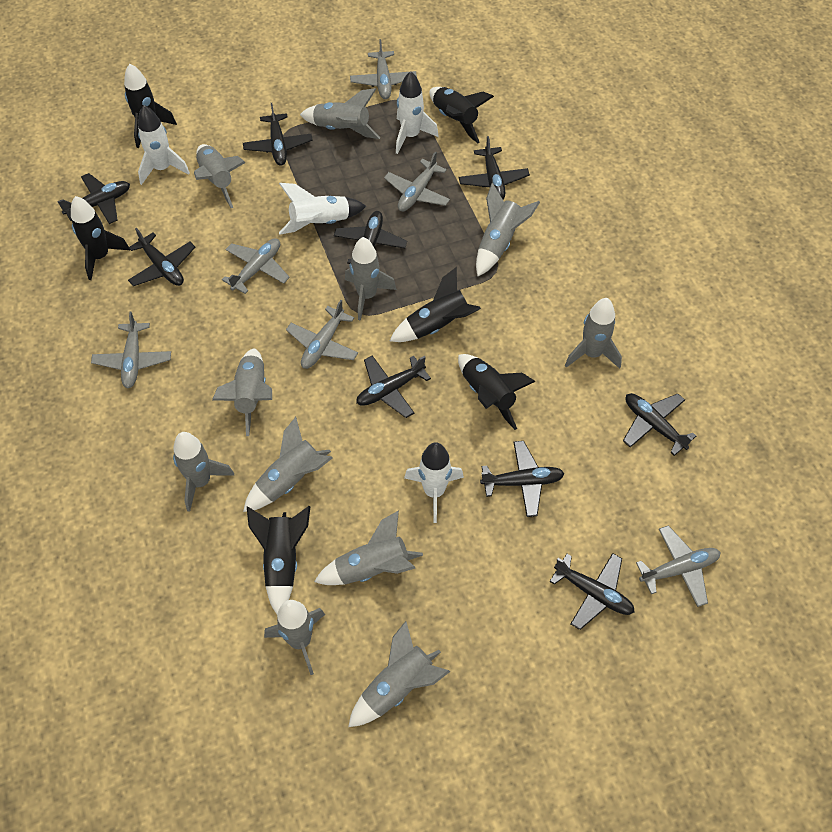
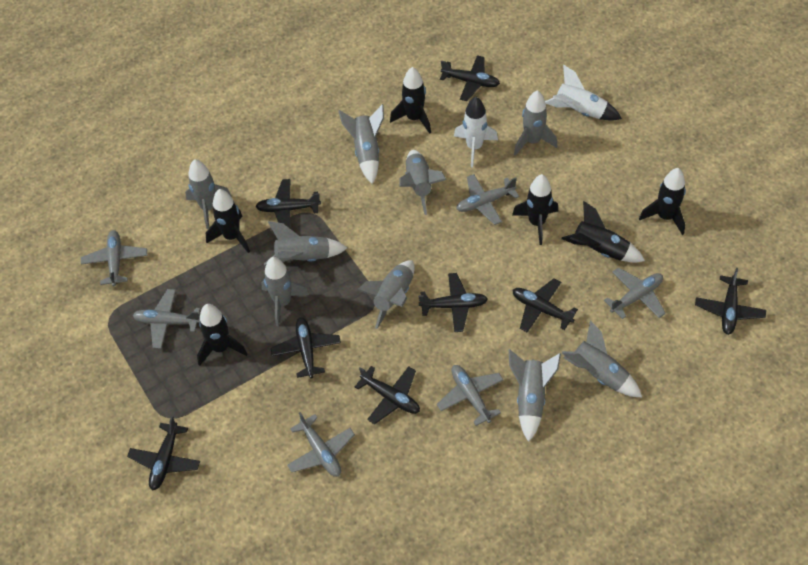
black plane: [57,173,130,224] [128,228,195,286] [243,103,313,166] [334,211,407,264] [356,356,431,418] [459,136,530,200] [480,441,565,517] [550,553,635,630] [623,393,696,456] = 9 -> [127,416,200,490] [255,179,321,228] [271,317,341,378] [355,366,420,424] [418,273,488,332] [440,55,500,101] [513,279,578,332] [695,268,766,335] = 8
grey rocket: [173,432,235,512] [194,144,246,208] [212,348,272,436] [243,417,332,512] [264,600,325,675] [300,88,381,139] [314,510,423,585] [345,237,397,321] [348,621,450,727] [476,183,540,276] [565,298,622,369] = 11 -> [185,159,232,229] [261,257,309,326] [264,221,347,265] [339,104,384,184] [357,261,415,329] [399,150,446,215] [509,349,561,442] [514,90,558,156] [562,321,642,397] = 9
white rocket: [138,105,190,185] [279,183,366,235] [396,71,439,154] [404,442,464,523] = 4 -> [454,97,498,167] [545,65,622,121] = 2

